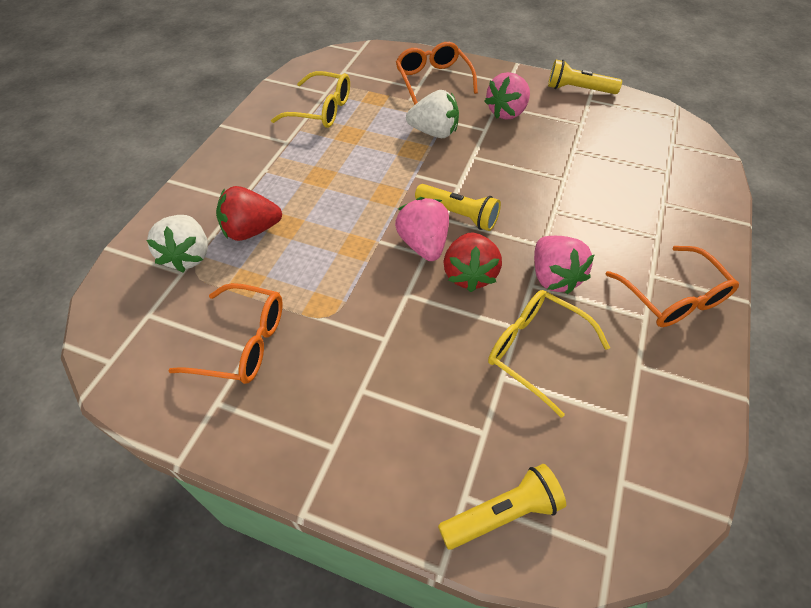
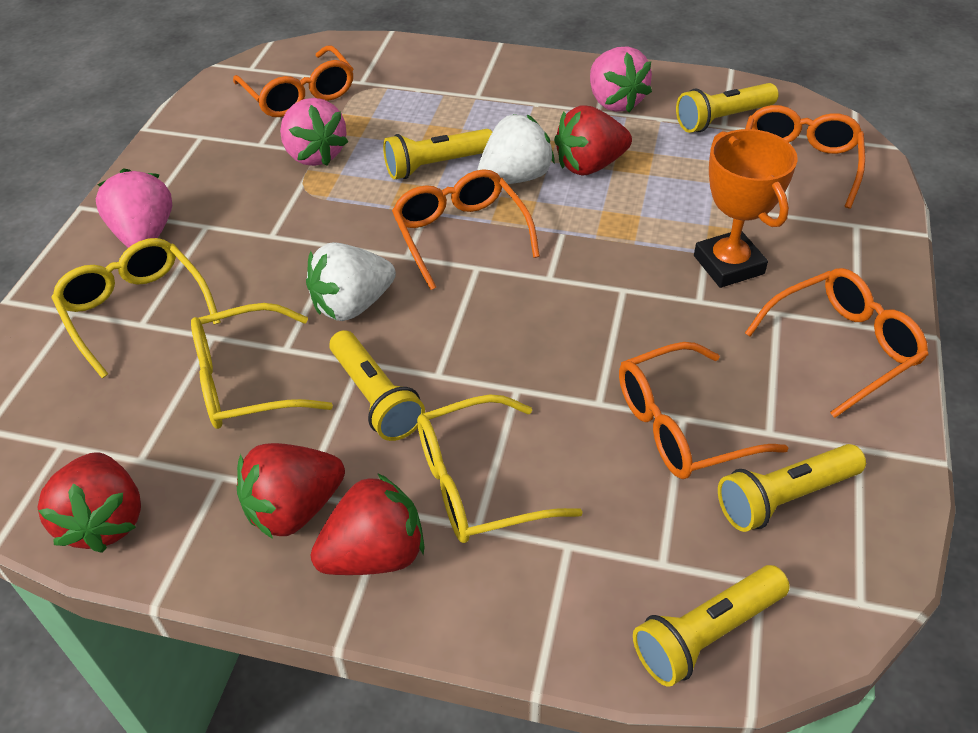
orange glasses: [168,283,283,384] [396,42,478,105] [606,246,739,327] = 3 -> [233,45,353,117] [392,169,540,290] [619,342,788,479] [745,105,865,209] [745,268,928,418] = 5
orange trophy: none = 0 -> [694,129,798,288] = 1
red strawberry: [216,186,282,241] [444,232,502,292] = 2 -> [37,452,141,553] [237,443,345,539] [311,473,425,575] [554,105,632,175] = 4
yellow flashlight: [415,184,501,231] [438,464,566,550] [548,60,622,94] = 3 -> [329,330,425,441] [383,129,492,180] [633,565,790,687] [676,83,779,133] [718,444,866,532] = 5
yellow glasses: [271,71,350,128] [488,290,610,418] = 2 -> [51,238,221,378] [191,303,333,429] [417,395,583,543] = 3

